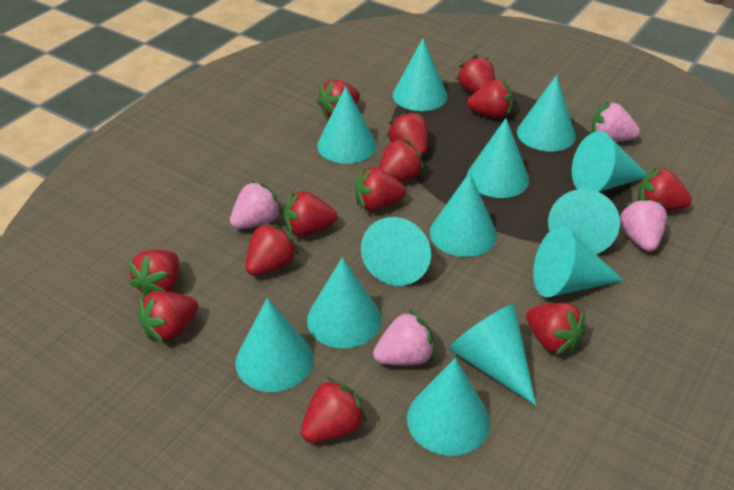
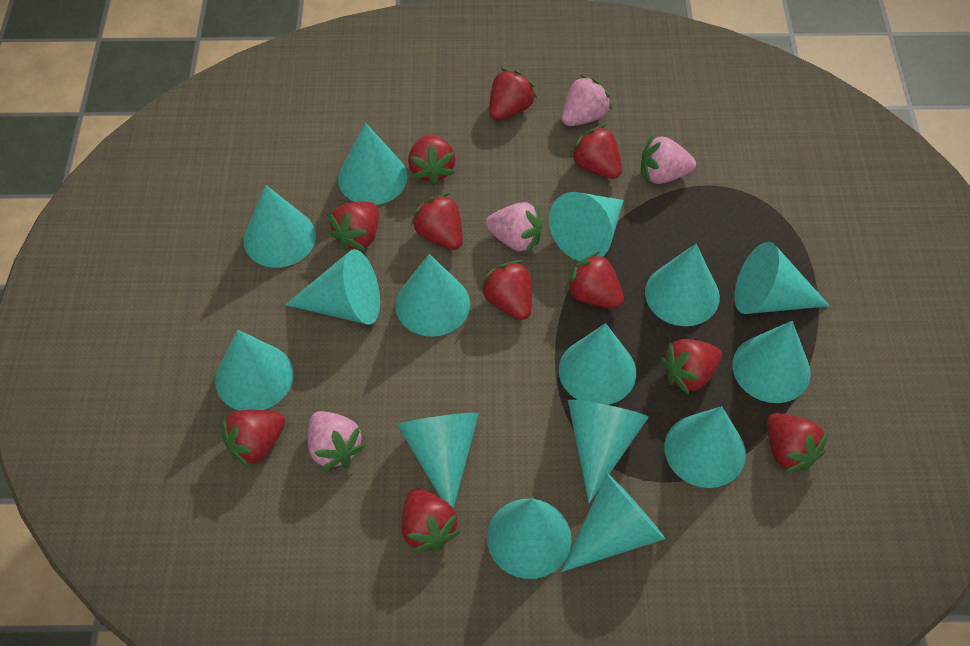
red strawberry: [128,250,179,297] [138,291,198,343] [246,223,298,276] [284,191,337,236] [301,377,367,443] [317,79,360,118] [355,167,406,211] [379,139,424,182] [386,110,428,156] [456,55,495,94] [467,79,513,118] [526,303,586,355] [638,166,692,211] = 13 -> [221,410,285,468] [328,202,379,252] [402,488,460,553] [408,134,456,186] [411,193,463,250] [480,260,532,320] [489,68,537,121] [565,252,624,308] [569,125,622,179] [661,339,722,395] [767,413,828,473] = 11
turquoise cone: [235,298,314,392] [307,257,381,348] [317,86,377,164] [361,217,431,286] [393,39,448,111] [407,358,490,456] [430,172,497,257] [449,304,536,406] [467,118,529,198] [517,75,576,152] [533,226,624,297] [548,189,620,254] [572,131,647,192] = 13 -> [215,330,294,411] [243,185,316,268] [286,249,380,325] [338,123,408,205] [395,254,470,337] [397,413,479,508] [487,499,572,579] [549,192,624,261] [559,323,636,405] [561,473,665,572] [568,400,649,503] [645,244,720,326] [664,406,746,488] [732,321,811,403] [734,242,830,314] = 15

